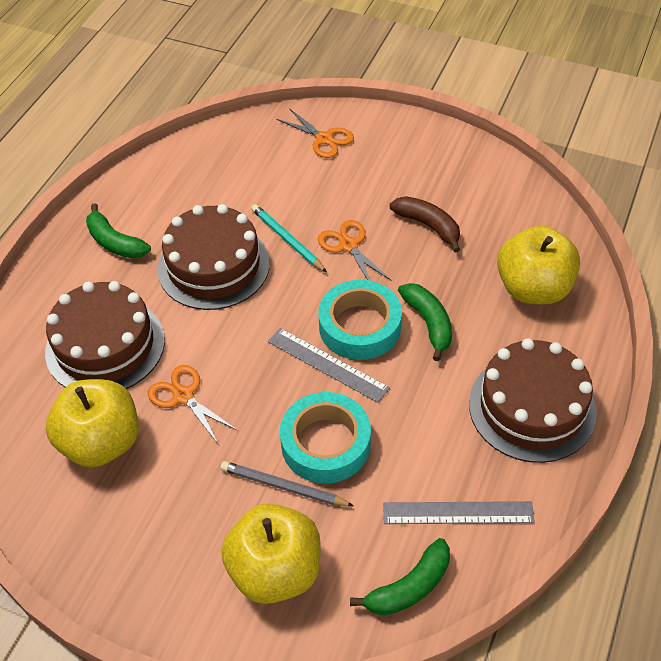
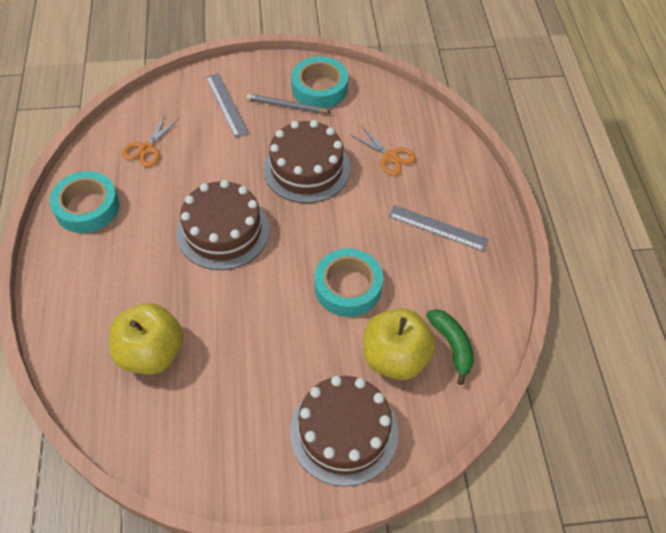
brown banana: [390,196,460,252] = 1 -> none = 0
green banana: [86,203,151,259] [350,538,450,615] [398,283,452,361] = 3 -> [426,309,474,385] = 1
orange scissors: [148,365,238,445] [276,108,354,158] [318,220,392,281] = 3 -> [122,115,179,167] [350,127,416,176] = 2
turquoise pencil: [251,204,327,273] = 1 -> none = 0
turquoise tape: [280,392,371,483] [318,280,402,360] = 2 -> [50,171,119,233] [291,57,348,109] [314,248,383,317] = 3
yellow apple: [46,379,139,467] [221,503,321,604] [497,226,580,304] = 3 -> [109,303,184,374] [363,308,436,380] = 2

